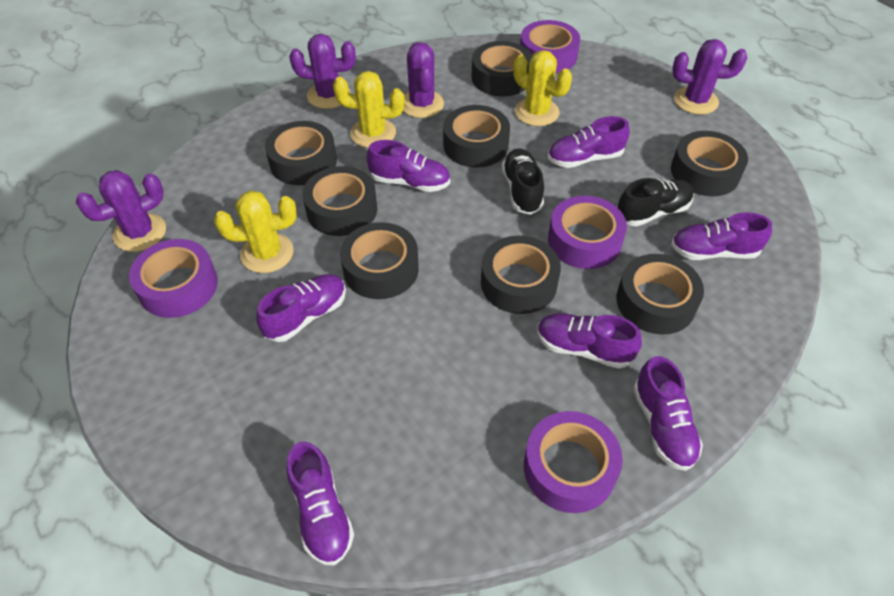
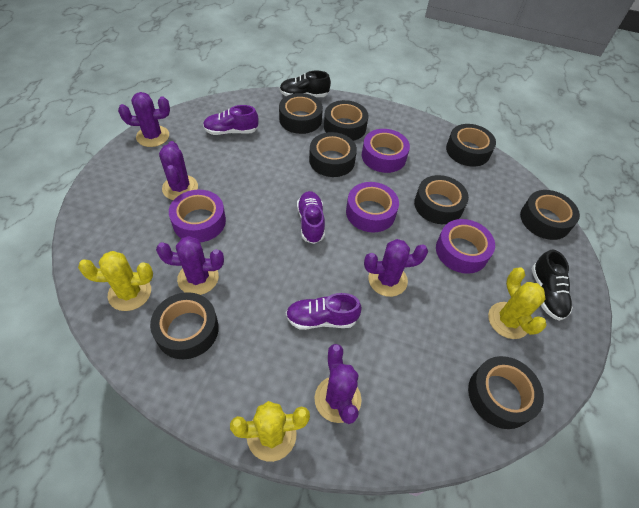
purple cactus: [76,170,166,252] [289,34,356,109] [403,42,444,118] [673,39,747,115] = 4 -> [118,92,170,147] [156,236,224,295] [159,141,198,200] [315,344,362,424] [364,239,428,297] = 5
purple shoe: [256,274,346,342] [286,441,354,566] [367,140,450,192] [537,313,642,369] [548,116,630,168] [633,356,703,471] [671,212,772,260] = 7 -> [203,105,258,135] [286,293,362,330] [297,191,325,244] = 3

